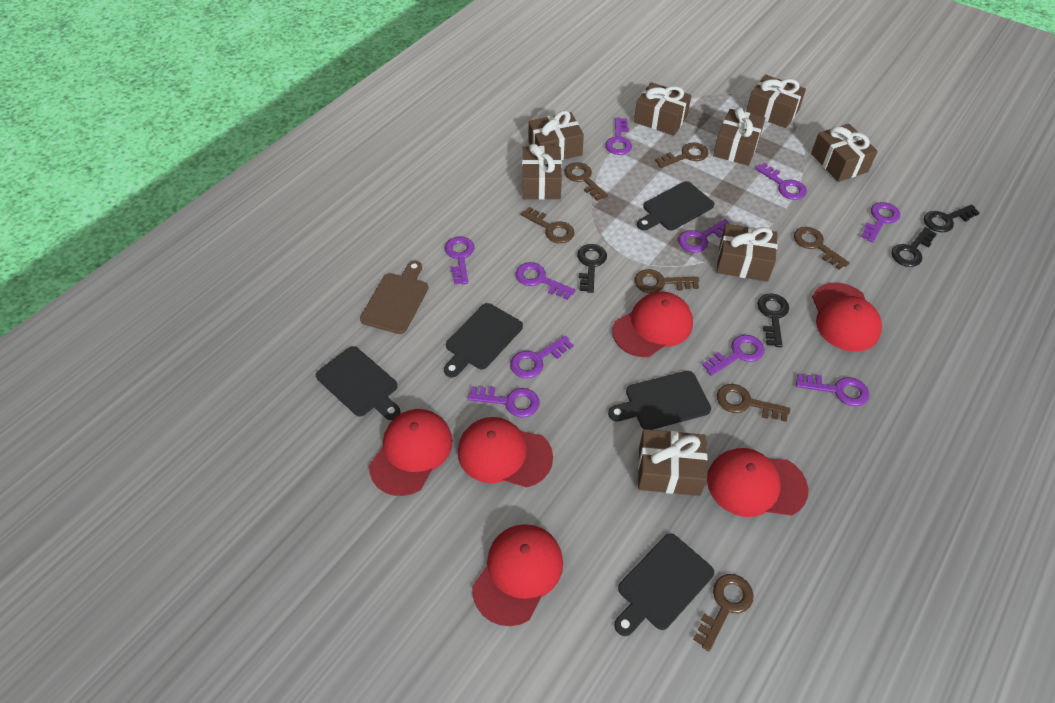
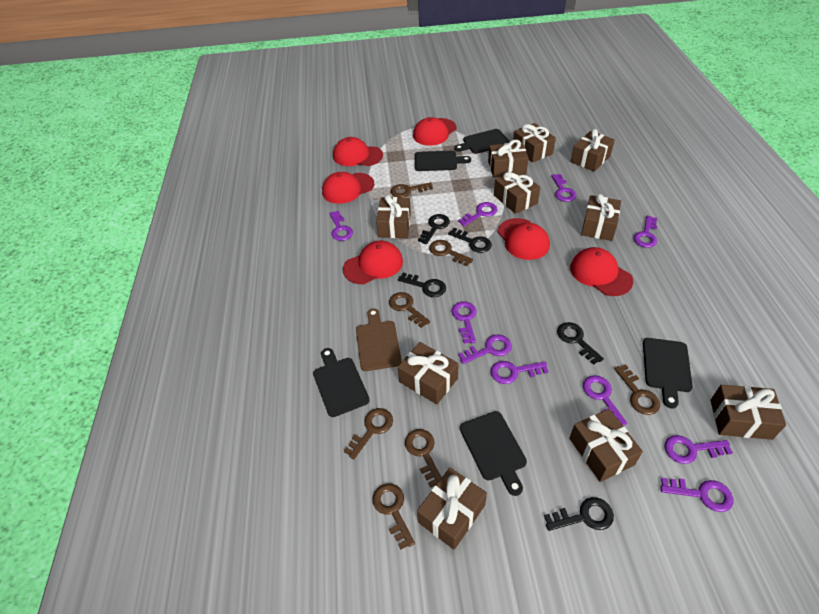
black key: [577,244,607,293] [757,293,789,347] [891,227,937,267] [924,204,980,232] = 4 -> [398,272,446,297] [418,214,450,244] [448,228,492,253] [544,497,614,531] [557,322,604,365] = 5
brown gift: [522,144,562,200] [528,110,584,160] [634,82,691,136] [638,429,707,496] [713,107,765,166] [716,224,777,282] [746,75,806,128] [811,124,878,182] = 8 -> [376,195,411,238] [398,342,459,404] [417,468,487,550] [488,140,528,177] [494,169,540,214] [513,123,556,163] [569,409,643,482] [571,129,615,172] [581,194,621,241] [710,385,786,440] = 10

